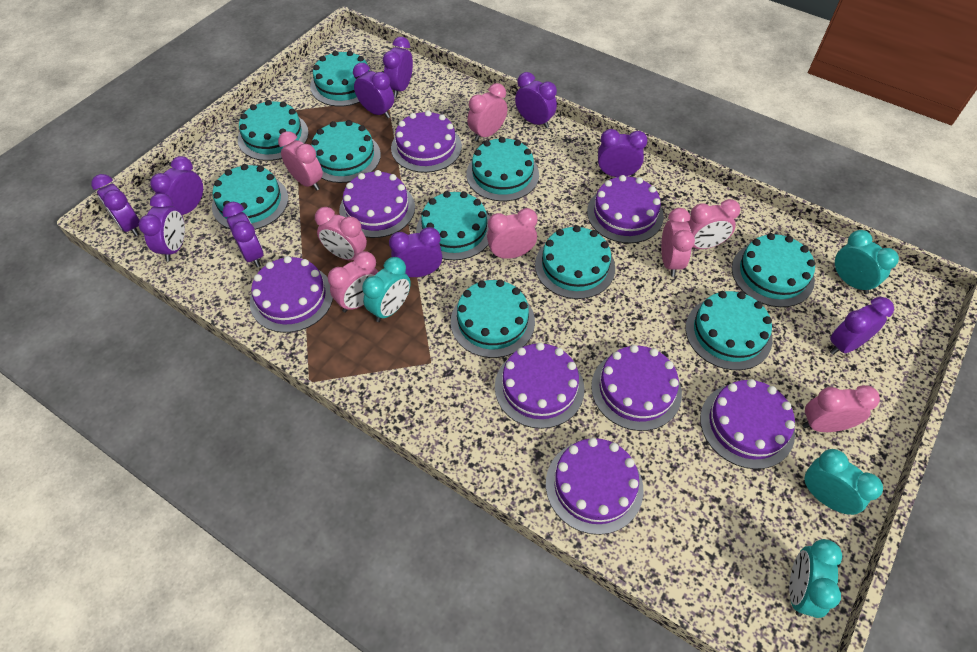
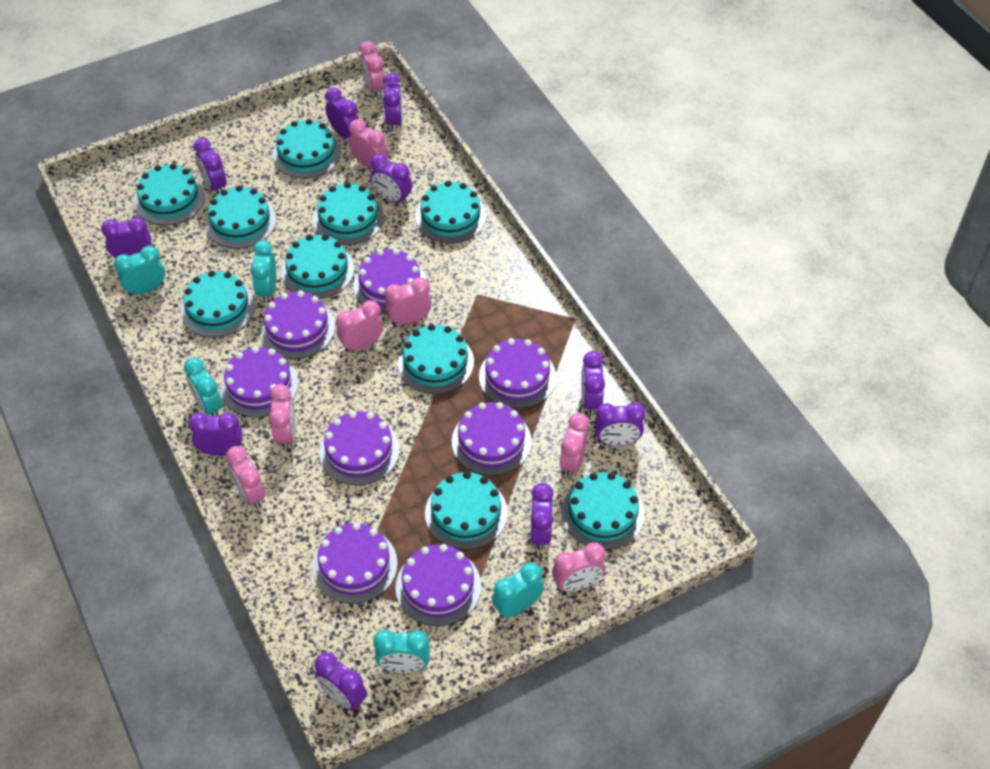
turquoise clock: [362,257,410,322] [789,539,842,618] [803,449,883,515] [834,230,899,294] = 4 -> [114,246,165,296] [184,358,222,416] [250,240,276,303] [373,630,430,673] [492,562,544,618] = 5

